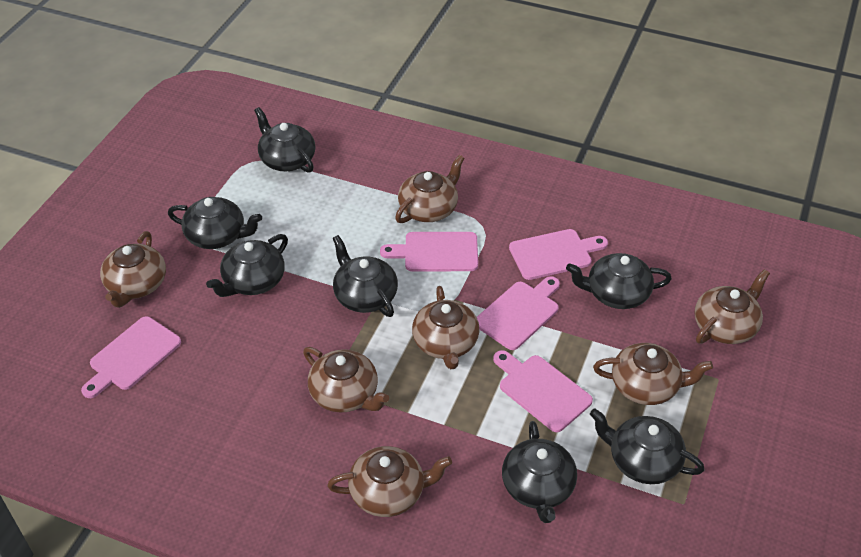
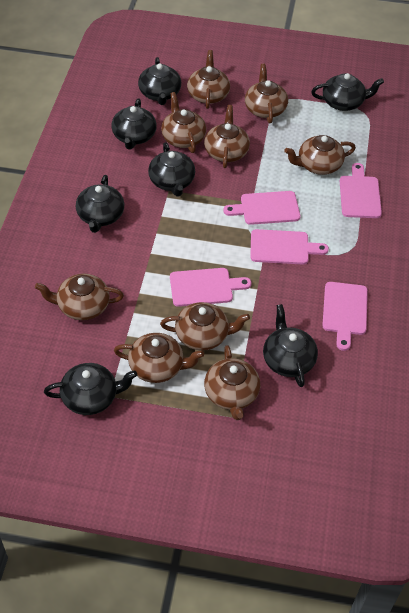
brown teapot: [100,231,166,308] [303,347,389,412] [327,446,452,517] [395,155,465,223] [412,286,480,369] [593,343,713,405] [694,269,770,344] = 7 -> [35,274,124,320] [114,333,204,383] [160,302,250,351] [161,92,206,153] [187,50,230,109] [204,105,250,168] [204,345,260,420] [245,64,288,123] [284,135,356,175] = 9

